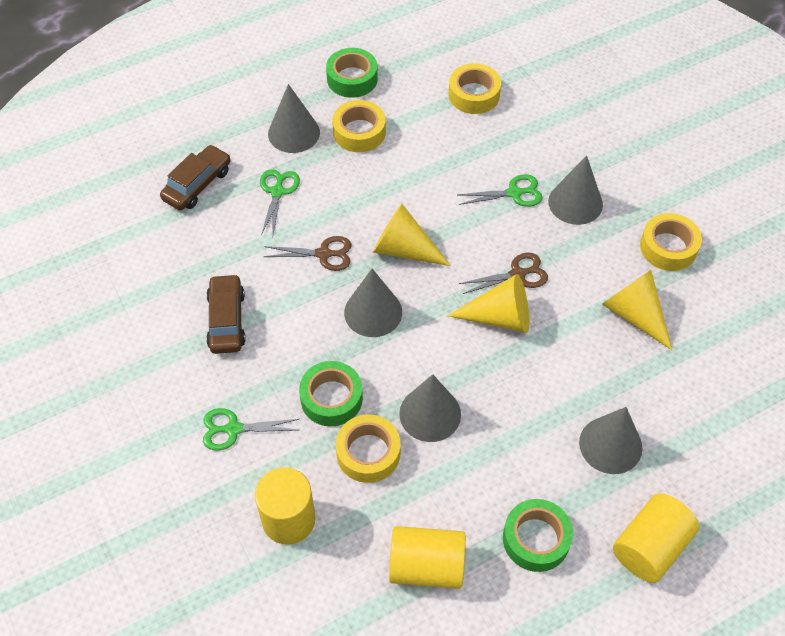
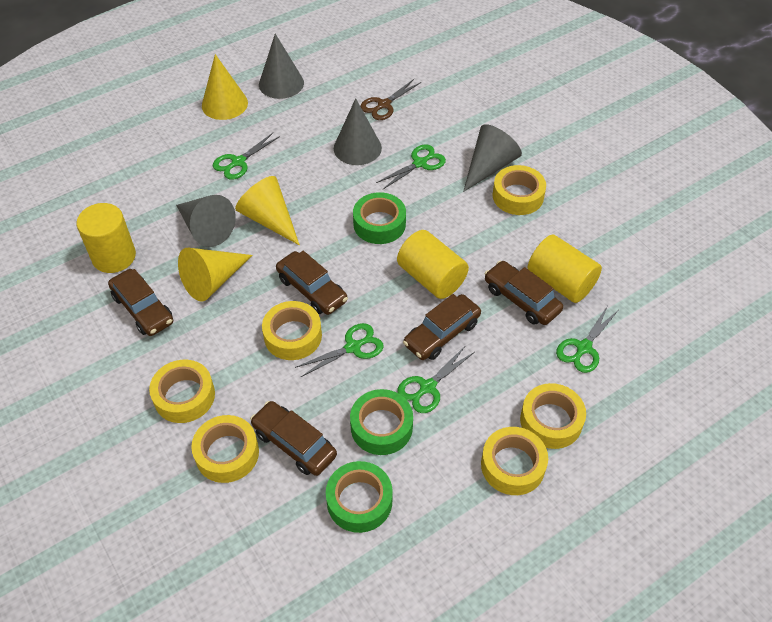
brown car: [160,145,230,210] [206,274,246,354] = 2 -> [108,269,173,336] [250,401,337,476] [276,251,348,315] [403,294,481,360] [484,261,563,325] = 5
brown scissors: [263,236,351,271] [459,253,548,294] = 2 -> [360,79,421,120] = 1
green scissors: [203,408,299,451] [260,169,300,236] [458,174,543,207] = 3 -> [213,133,280,180] [295,323,384,377] [376,144,446,189] [397,345,475,413] [556,306,618,373] = 5
grey cone: [268,84,320,153] [344,269,402,337] [399,374,461,442] [548,155,603,225] [579,407,642,474] = 5 -> [176,195,236,247] [259,34,304,99] [334,98,382,165] [463,124,522,192] = 4
yellow tape: [332,100,386,152] [336,414,401,483] [449,63,501,114] [640,213,702,271] = 4 -> [149,360,215,423] [191,415,259,483] [262,301,322,360] [481,427,548,495] [492,165,546,215] [520,383,586,449] = 6

